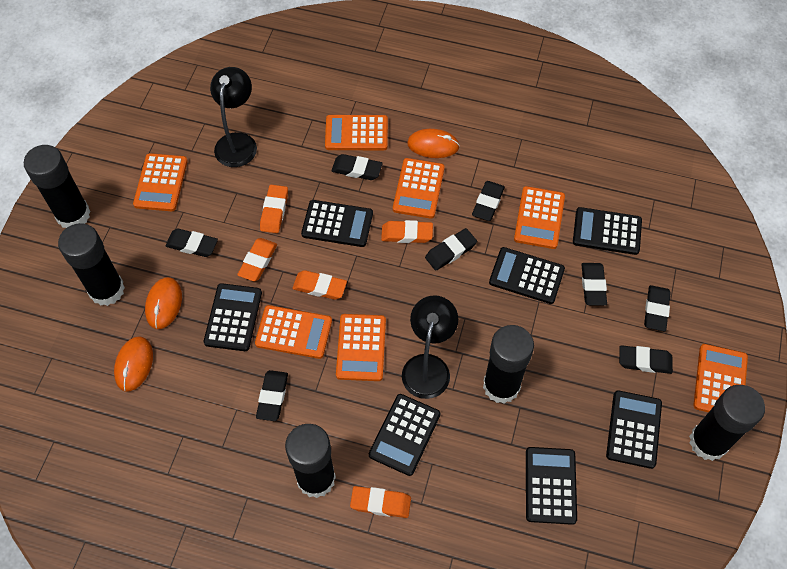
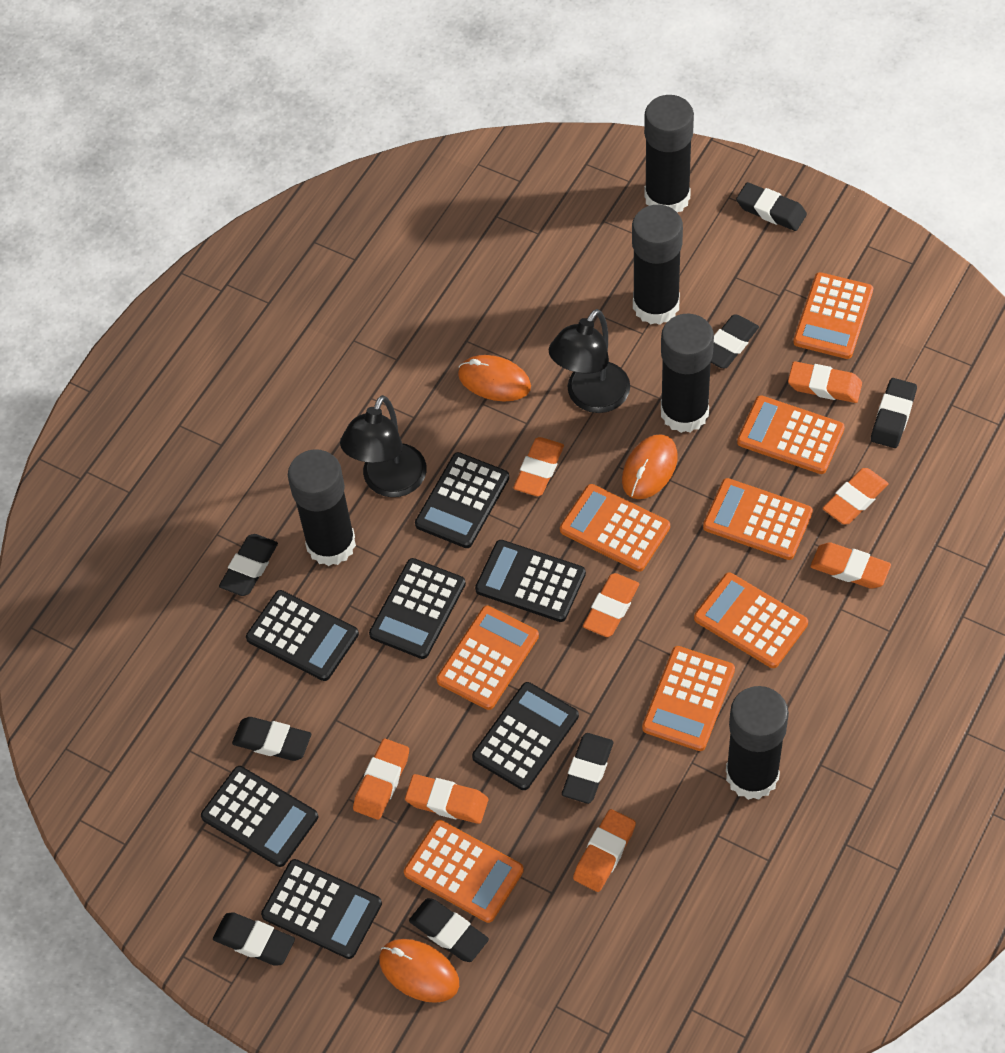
orange calculator: [133,153,188,211] [255,305,332,359] [325,115,388,150] [336,314,386,381] [393,158,445,219] [514,186,565,249] [693,344,748,412] = 7 -> [404,820,524,923] [437,606,539,710] [560,484,670,572] [642,646,735,751] [694,573,808,668] [703,478,813,560] [737,395,845,474] [793,272,873,359] = 8
orange eraser: [237,238,277,281] [260,185,288,233] [292,270,347,300] [350,486,411,518] [381,220,433,243] = 5 -> [353,739,409,820] [405,774,488,824] [513,437,564,496] [573,809,636,892] [583,573,639,637] [788,361,862,403] [810,542,891,589] [823,468,889,524] = 8

